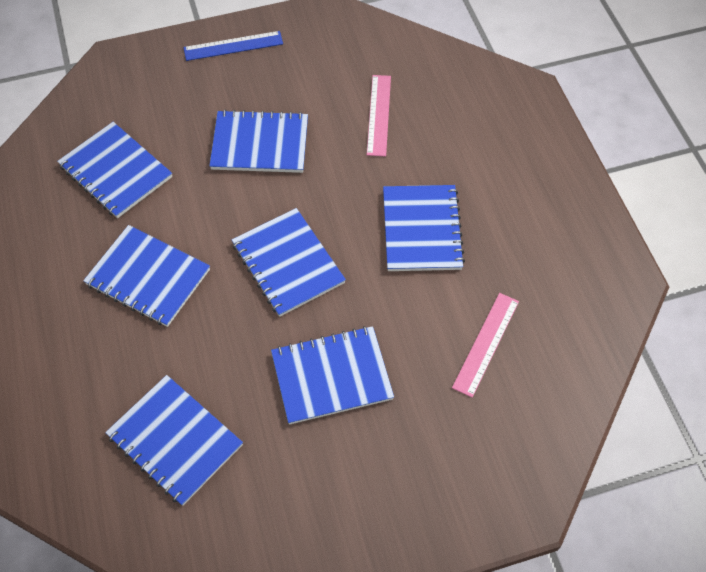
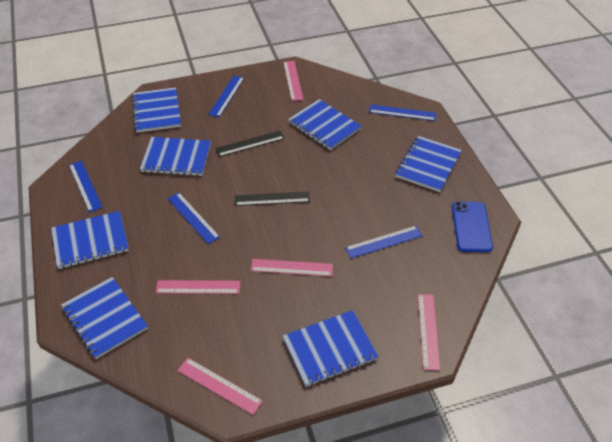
black ruler: none = 0 -> [215,131,285,157] [235,192,310,206] = 2
blue phone: none = 0 -> [452,201,493,252] = 1
blue ruler: [184,31,283,61] = 1 -> [69,161,103,212] [167,192,220,244] [208,76,244,117] [345,226,423,258] [369,104,436,121] = 5
pink ruler: [367,75,391,156] [452,293,519,397] = 2 -> [156,280,241,294] [177,358,263,415] [251,259,333,276] [283,61,303,101] [418,294,440,370] = 5

